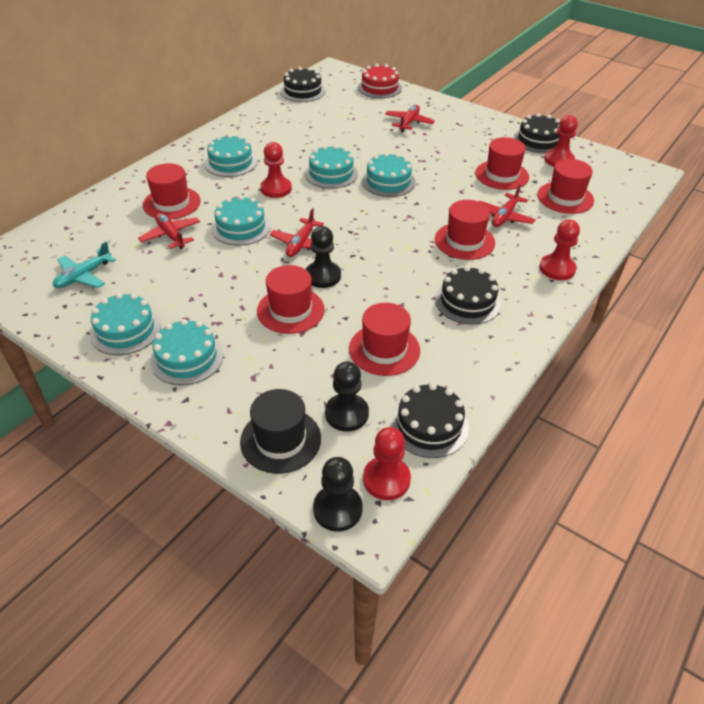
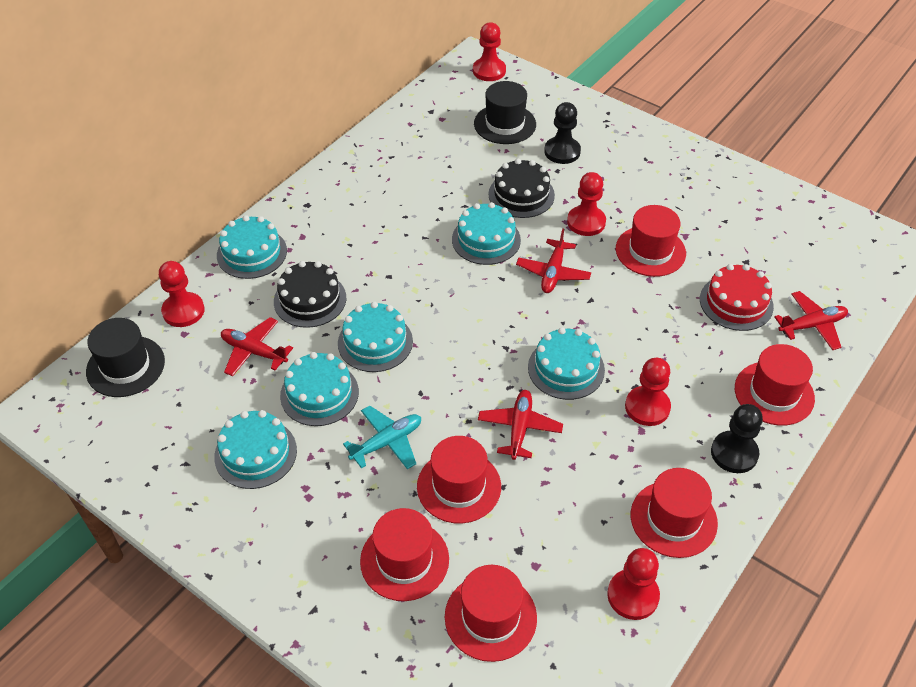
black cake: [280,67,325,102] [390,383,469,458] [435,266,501,325] [514,113,560,153] = 4 -> [274,261,346,328] [488,159,555,218] = 2
black hat: [240,389,321,474] = 1 -> [86,318,165,397] [474,81,536,144] = 2
black pawn: [306,226,341,288] [313,457,363,532] [325,361,369,432] = 3 -> [544,102,581,164] [711,404,763,473] = 2
red pawn: [260,142,292,198] [363,427,411,500] [539,219,580,280] [544,115,578,167] = 4 -> [159,261,205,327] [473,22,506,81] [567,172,606,236] [607,548,660,620] [625,358,671,426] = 5

